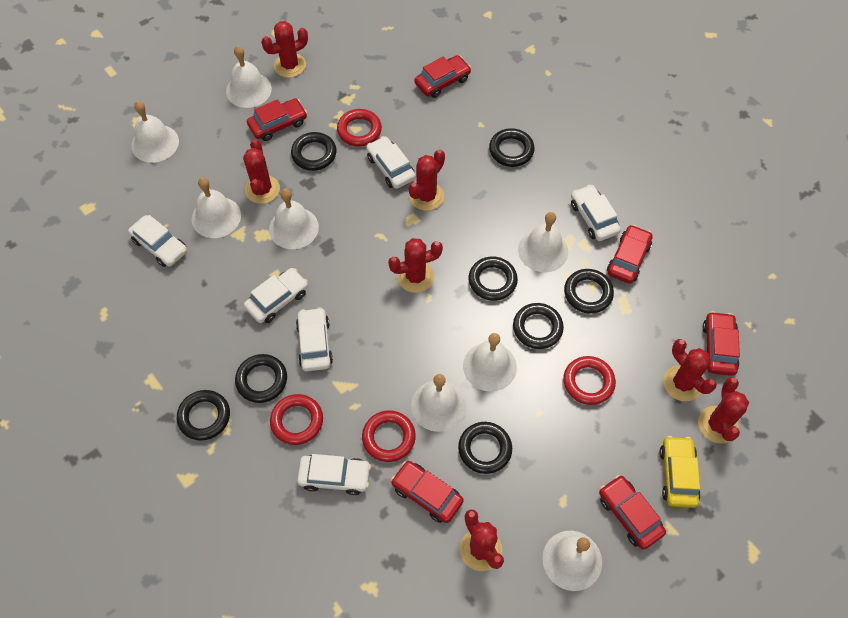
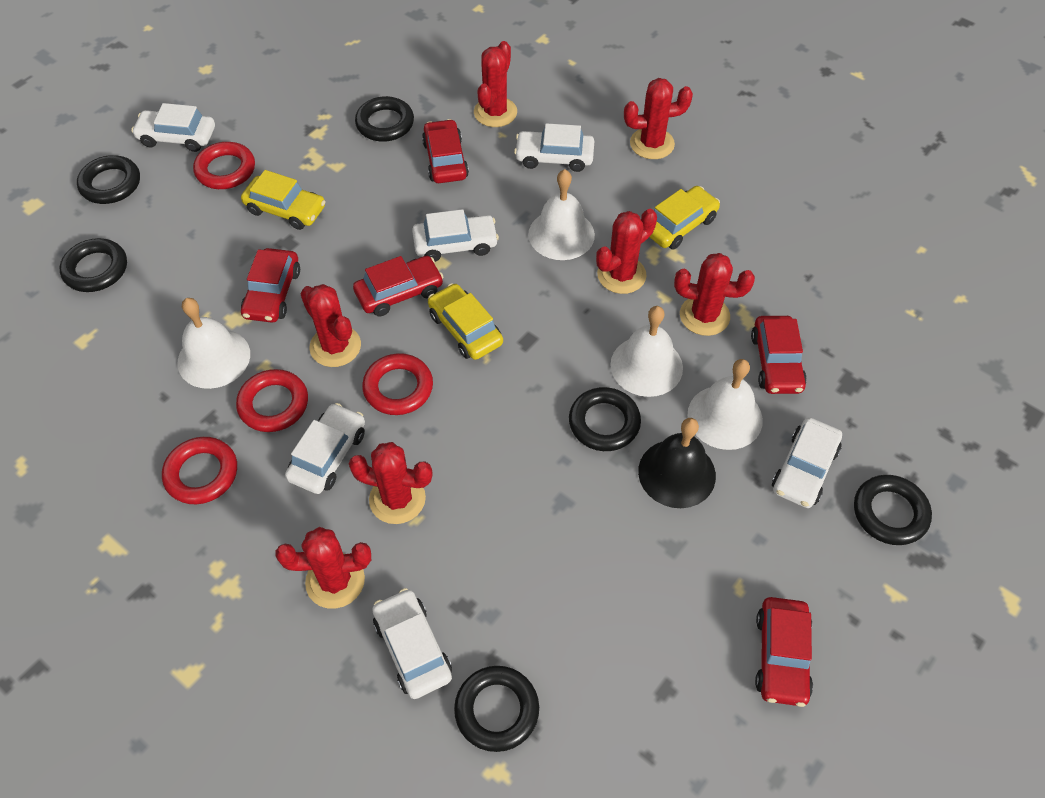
black bell: none = 0 -> [638,418,716,508] = 1
black ring: [177,390,230,441] [235,354,287,403] [291,132,337,171] [458,422,512,474] [469,257,518,301] [489,128,535,167] [513,303,564,349] [564,269,614,314] = 8 -> [59,238,127,292] [77,155,140,204] [355,96,414,142] [454,666,539,752] [569,387,641,451] [854,475,932,545] = 6
red car: [247,98,307,141] [391,461,464,523] [414,55,471,98] [599,475,666,550] [607,225,653,284] [702,311,740,376] = 6 -> [241,248,300,323] [353,256,443,316] [422,119,469,183] [751,316,807,394] [755,597,813,707] = 5
white bell: [132,101,179,163] [192,177,241,238] [226,46,272,108] [269,189,319,249] [411,374,466,432] [463,333,517,392] [518,212,568,272] [542,531,602,591] = 8 -> [178,298,250,389] [528,169,595,260] [610,306,683,397] [688,359,763,450] = 4
yellow car: [659,436,701,508] = 1 -> [241,170,326,230] [428,283,503,360] [650,186,720,250] = 3

